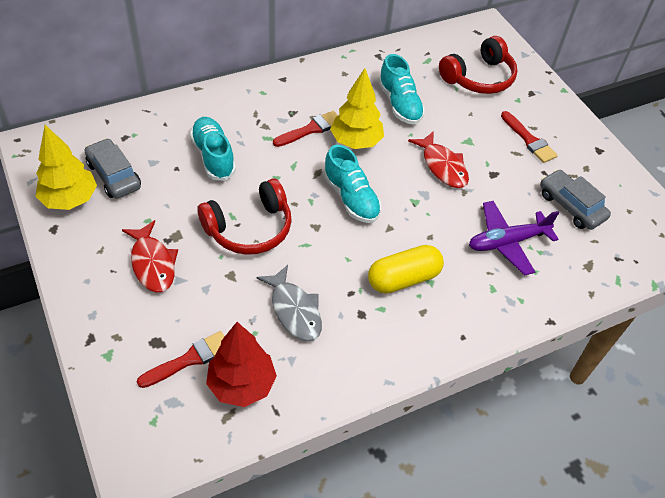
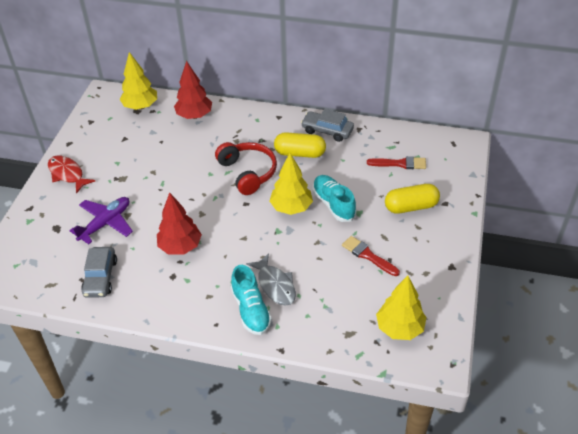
red brush: [137,331,225,388] [273,111,338,147] [501,111,558,163] = 3 -> [342,236,400,276] [367,156,426,169] = 2
red fish: [122,220,178,293] [408,131,469,188] = 2 -> [48,155,95,194] = 1
red headphones: [197,178,292,255] [439,36,518,94] = 2 -> [215,142,277,195] = 1
red tree: [206,322,277,407] = 1 -> [157,192,202,255] [174,61,212,119] = 2
turquoise shoe: [190,117,236,181] [323,145,381,223] [378,54,425,125] = 3 -> [231,265,272,335] [313,175,357,222] = 2
yellow capsule: [368,245,444,294] = 1 -> [274,132,326,158] [385,184,440,214] = 2
yellow tree: [35,125,97,210] [330,68,384,149] = 2 -> [120,52,157,110] [270,153,313,215] [376,276,426,340] = 3

